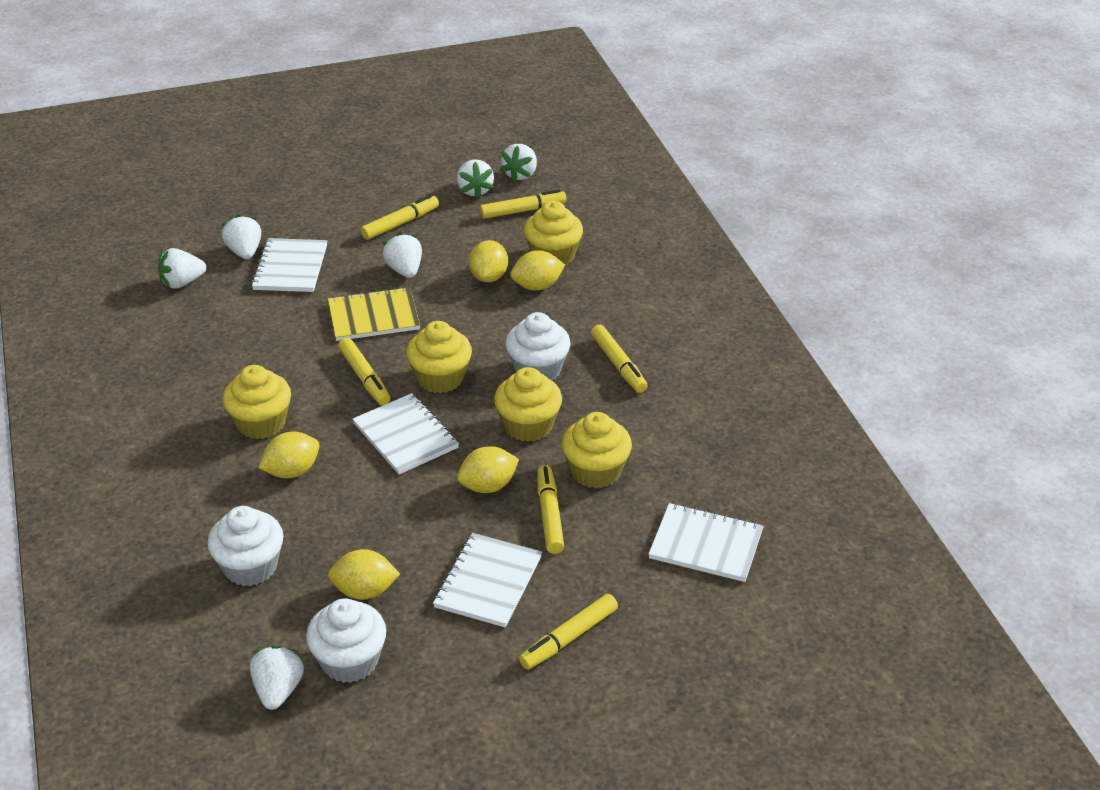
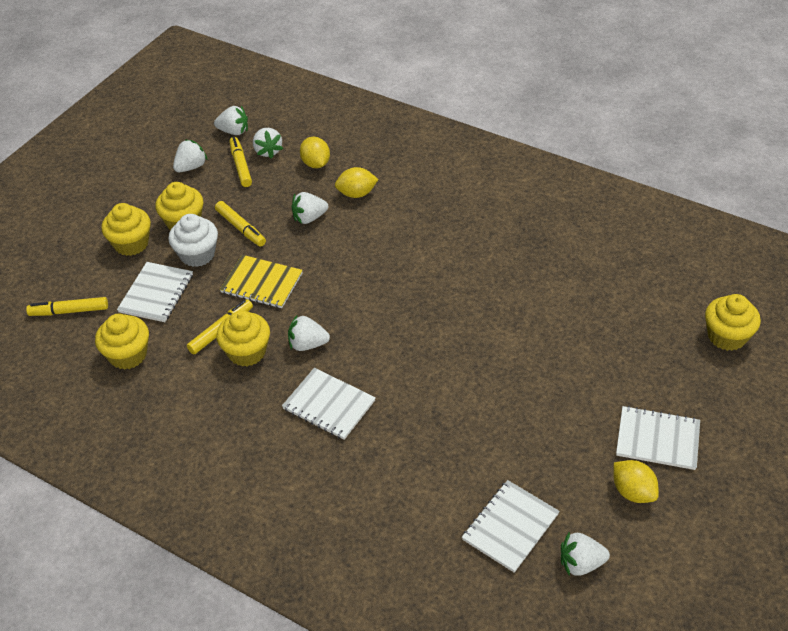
white cupcake: [207,506,283,586] [306,599,387,683] [505,312,571,380] = 3 -> [168,214,218,267] = 1
yellow lemon: [259,432,320,478] [328,549,400,600] [457,446,519,493] [469,240,508,282] [510,250,565,290] = 5 -> [300,137,330,168] [335,167,379,198] [614,460,659,503] = 3
yellow marker: [338,338,390,406] [361,195,439,240] [480,190,567,219] [519,594,618,670] [537,465,564,554] [591,325,647,393] = 6 -> [26,297,108,316] [187,299,253,354] [215,201,266,247] [229,137,252,187] = 4

